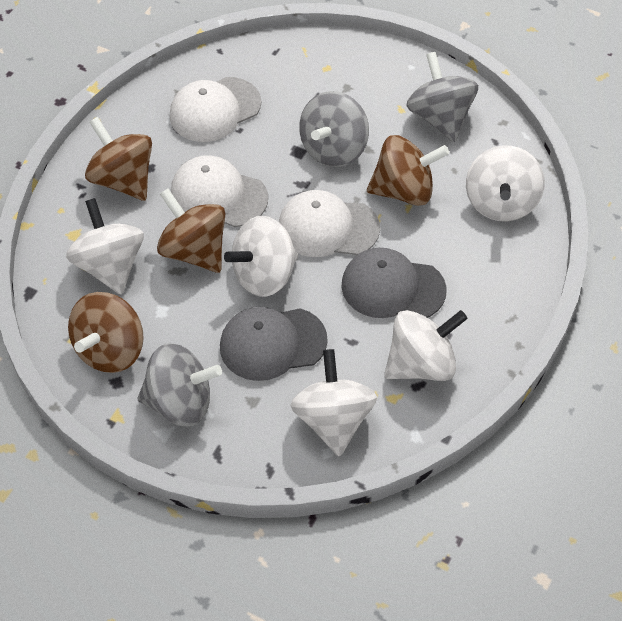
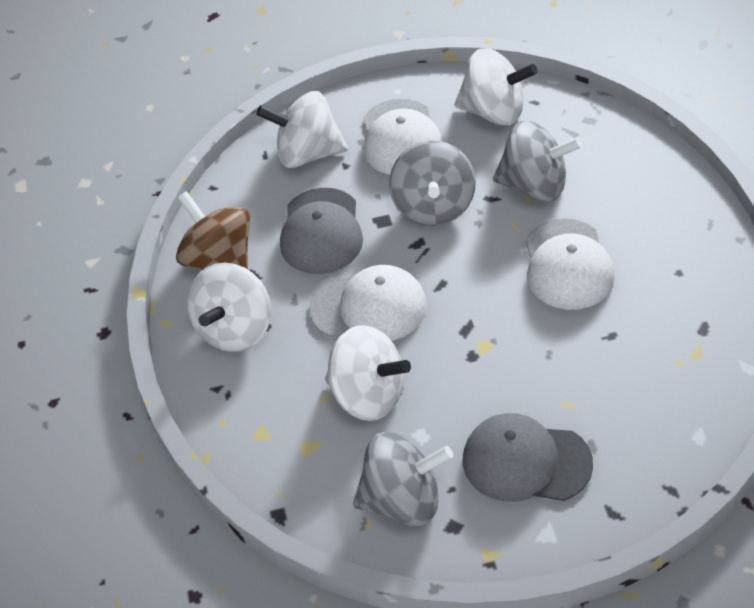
brown spinning top: [68,292,144,373] [85,117,152,201] [157,188,226,273] [367,135,449,206] = 4 -> [176,191,250,270] = 1
white spinning top: [66,198,144,295] [224,216,298,297] [290,349,377,457] [384,310,468,381] [466,146,545,221] = 5 -> [188,263,271,352] [256,91,348,168] [325,325,411,421] [455,48,538,126] = 4

